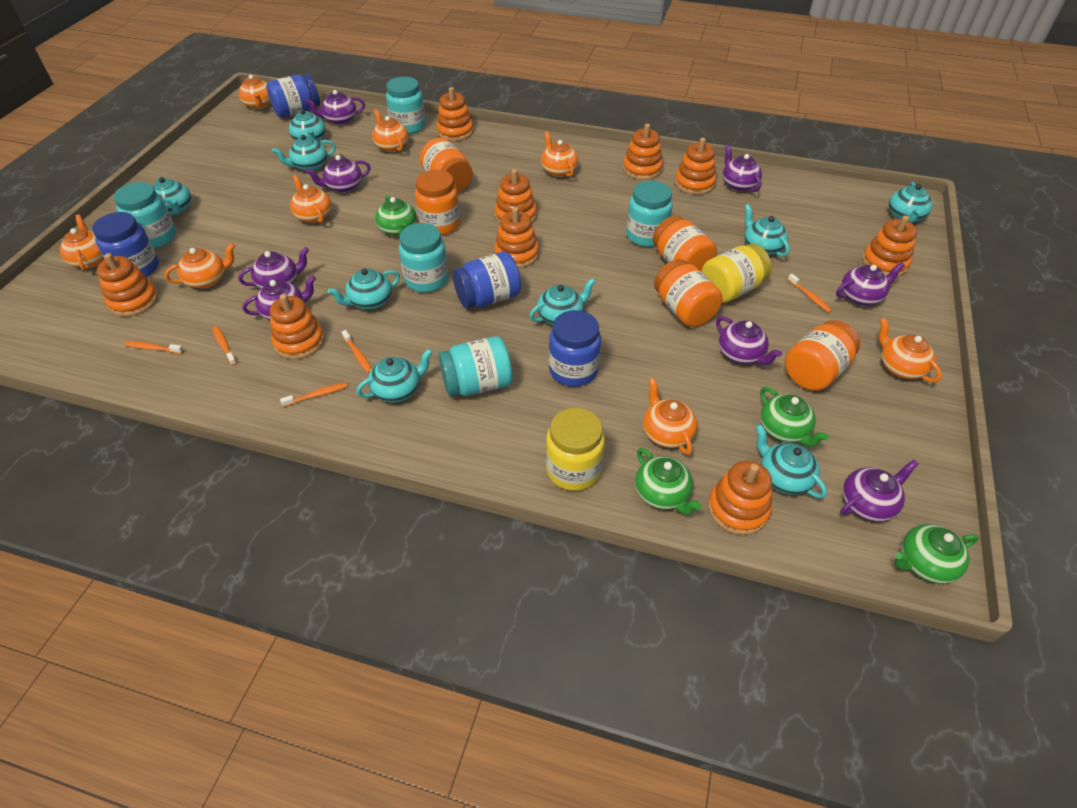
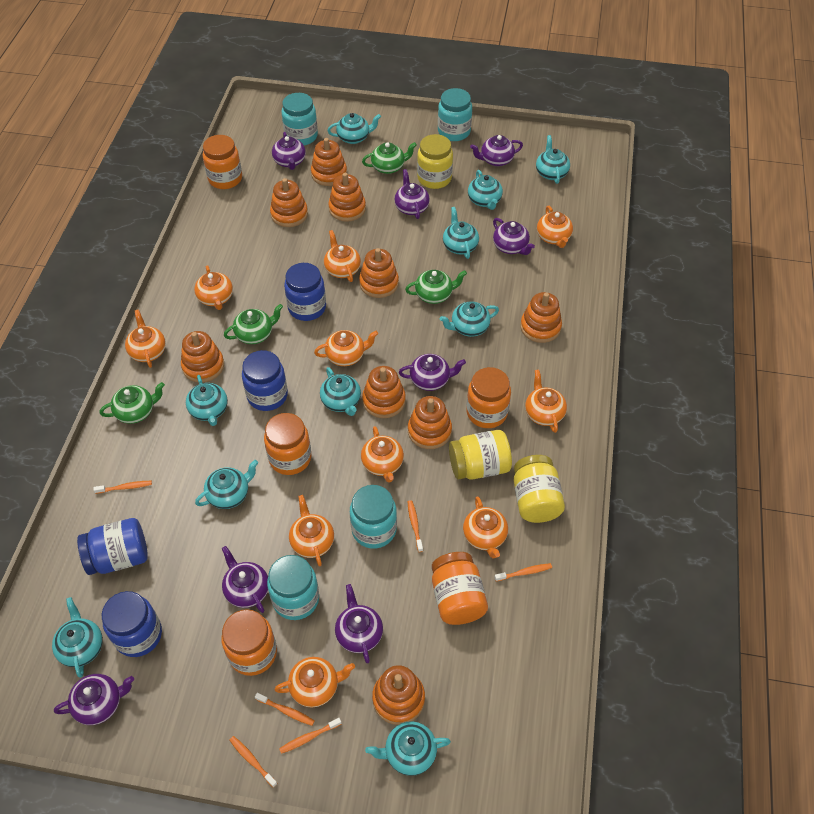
orange teapot: [60,215,104,271] [164,243,235,288] [239,75,271,109] [290,175,332,223] [372,109,409,152] [541,131,578,177] [643,378,697,455] [879,318,942,383] = 8 -> [125,309,166,368] [194,265,233,310] [274,657,355,707] [289,495,334,566] [314,330,378,366] [324,230,361,282] [361,426,404,483] [463,496,508,558] [525,370,567,433] [537,206,573,248] = 10
orange toothbrush: [124,341,184,354] [212,326,237,366] [280,383,347,407] [342,330,372,373] [788,274,832,313] = 5 -> [93,481,152,494] [230,736,277,788] [255,693,315,726] [279,718,342,754] [408,500,423,552] [495,563,552,581] = 6
turquoise jar: [114,182,176,248] [386,77,426,134] [399,223,448,293] [438,336,512,397] [626,180,673,247] = 5 -> [267,555,319,620] [282,93,318,146] [350,485,397,549] [438,88,472,141] = 4
turquoise teapot: [153,177,191,215] [272,135,336,171] [289,109,326,142] [328,268,400,310] [356,349,433,403] [529,278,596,325] [745,204,790,257] [756,424,827,498] [889,182,933,223] = 9 -> [52,597,103,678] [186,375,228,426] [195,460,258,509] [320,367,361,416] [327,113,381,144] [365,721,451,776] [440,301,499,337] [443,207,479,259] [468,170,503,210] [536,135,570,184] = 10
yellow jar: [546,407,605,491] [701,244,772,303] = 2 -> [417,134,453,189] [449,430,512,480] [513,455,565,523] = 3

